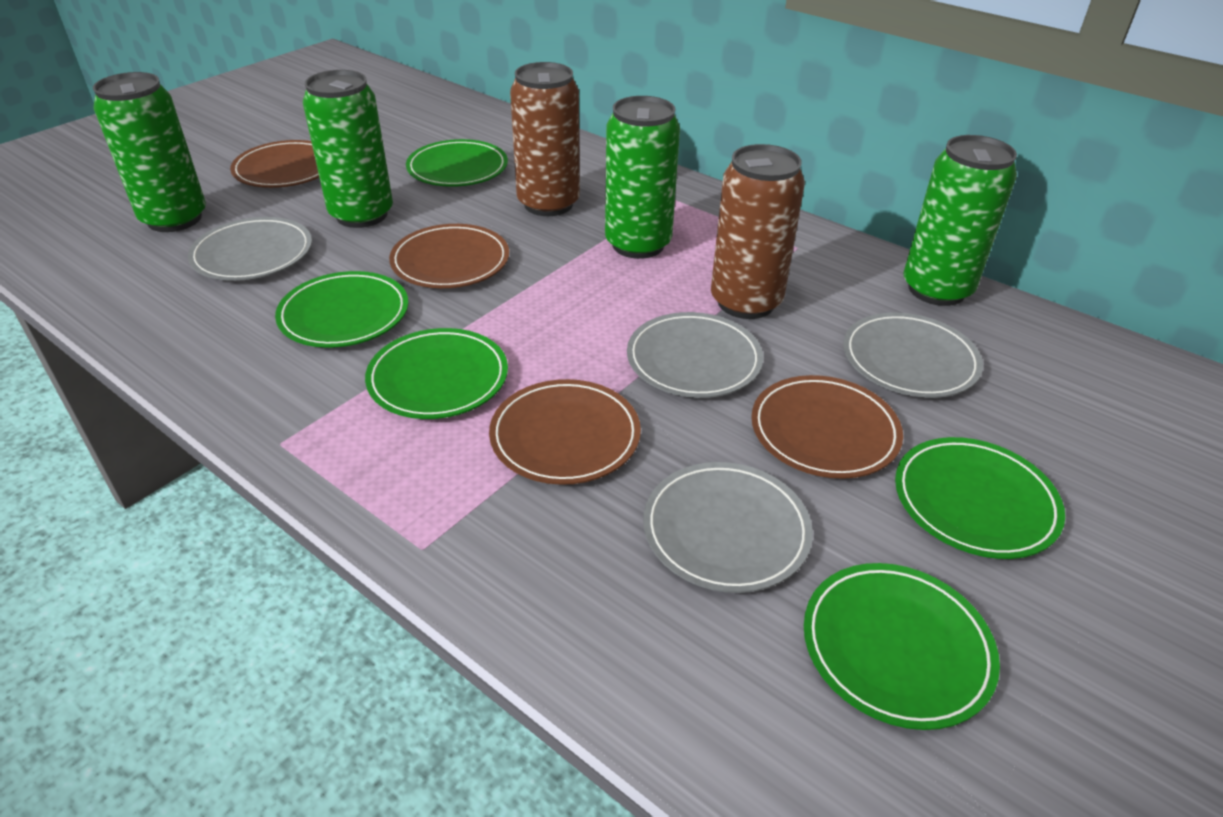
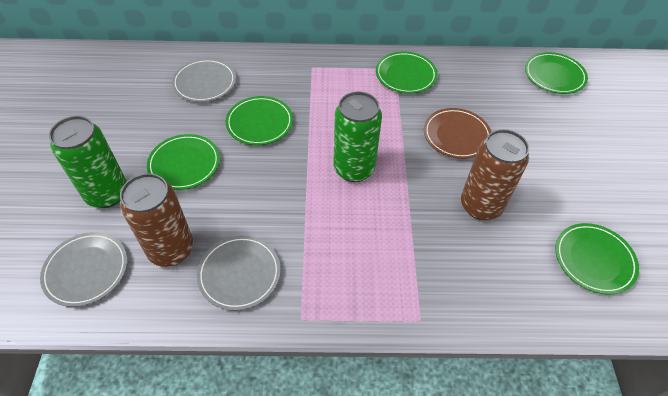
brown plate: [230,140,319,188] [389,224,509,288] [489,379,641,485] [751,375,903,479] = 4 -> [424,108,491,159] = 1
green can: [93,72,206,232] [303,70,393,228] [605,96,680,259] [903,135,1017,306] = 4 -> [49,116,127,208] [333,92,382,182] = 2
grey plate: [188,217,312,281] [627,312,763,398] [643,462,813,593] [843,312,983,398] = 4 -> [40,232,127,307] [172,59,236,102] [197,236,281,310] = 3

